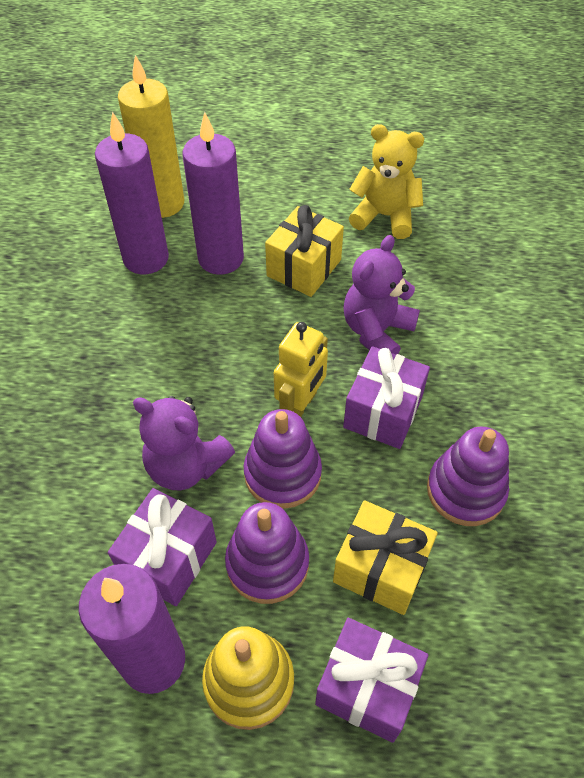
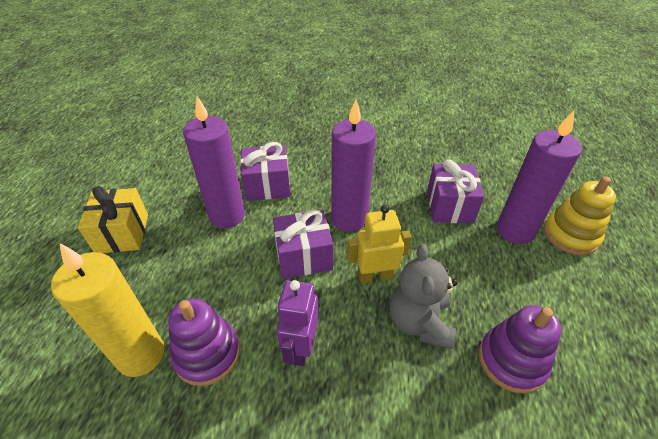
grey teddy bear: none = 0 -> [390,244,458,349] = 1
purple robot: none = 0 -> [277,280,319,366] = 1
purple stacking toy: [225,502,309,604] [244,409,322,509] [427,426,509,526] = 3 -> [168,298,240,386] [479,305,562,394] = 2
purple teddy bear: [133,396,235,490] [344,235,420,354] = 2 -> none = 0
yellow gift: [265,205,344,297] [333,500,438,615] = 2 -> [78,186,148,253] = 1
yellow teddy bear: [349,124,424,239] = 1 -> none = 0

